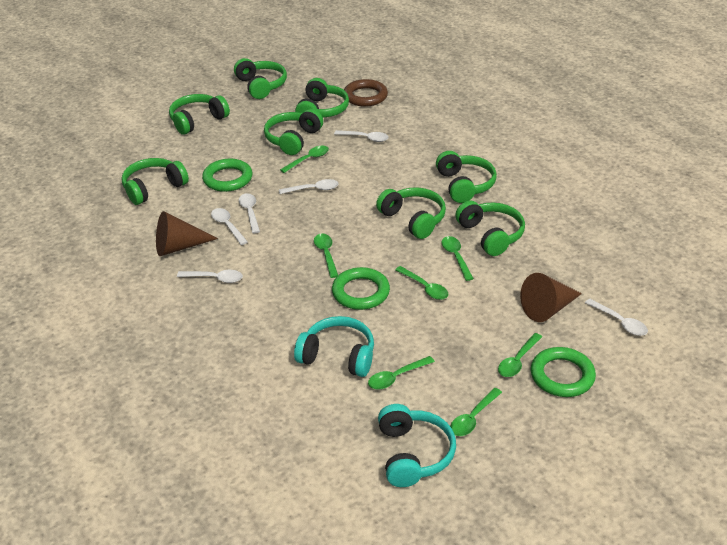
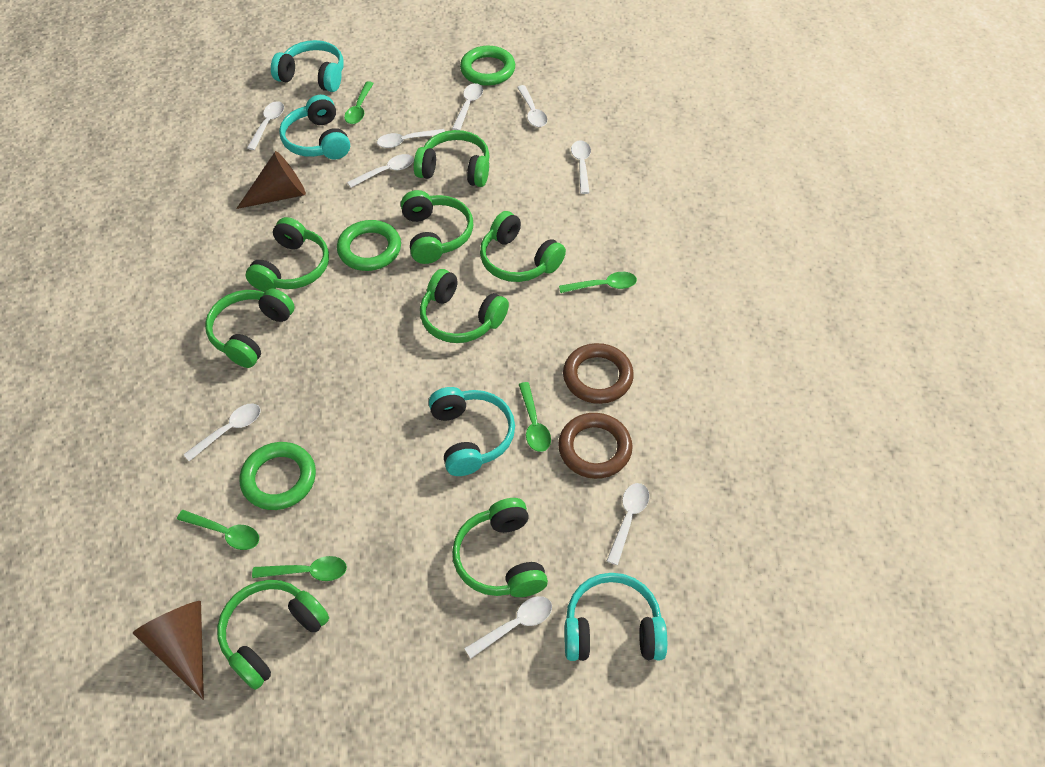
brown ring: [344,79,388,107] = 1 -> [558,413,633,479] [563,343,634,404] = 2
green spoon: [280,145,329,173] [314,234,338,278] [368,356,435,389] [395,266,448,300] [442,236,474,281] [450,388,502,436] [498,333,542,377] = 7 -> [177,510,259,550] [252,556,347,581] [344,81,374,124] [519,382,551,452] [559,272,637,293] = 5
turquoise headphones: [294,316,374,377] [378,404,456,487] = 2 -> [271,40,344,92] [279,95,350,159] [429,387,515,476] [565,573,667,661] = 4
white spoon: [177,270,243,283] [211,208,248,245] [239,193,260,233] [279,179,339,194] [334,130,389,142] [585,299,648,336] = 6 -> [183,403,261,461] [247,101,284,150] [347,154,414,188] [377,129,445,148] [452,83,483,130] [464,596,552,659] [517,85,547,127] [571,140,591,194] [607,483,649,565] = 9

